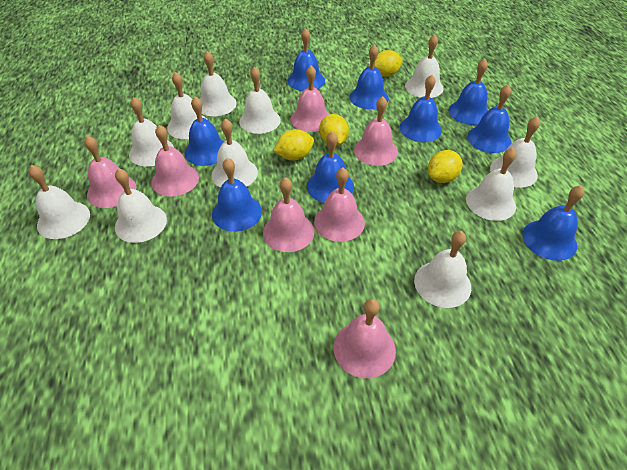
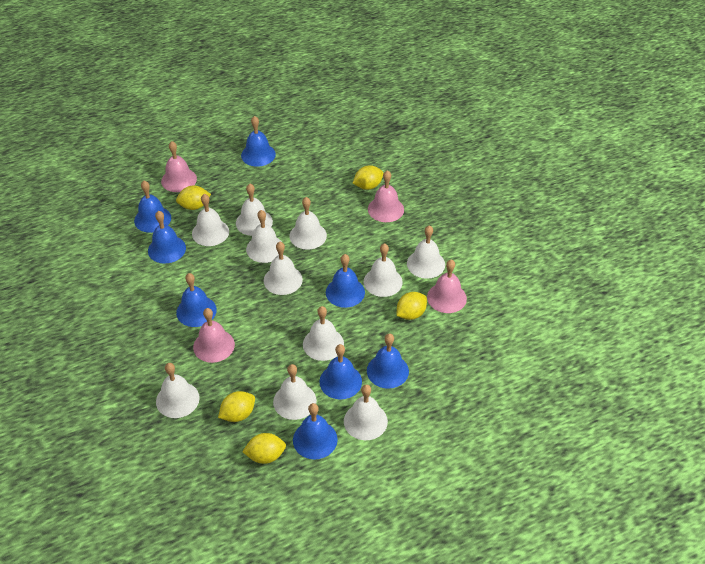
blue bell: [185,97,224,166] [212,158,262,232] [288,28,325,91] [307,131,354,203] [349,44,389,109] [399,75,442,142] [449,59,488,125] [467,85,511,153] [523,185,584,261] = 9 -> [134,181,171,233] [148,211,186,264] [176,273,217,327] [241,116,276,167] [293,403,338,459] [319,344,362,400] [326,254,365,308] [367,333,409,389] = 8
pink bell: [84,136,136,208] [152,125,199,196] [263,177,314,252] [291,66,330,132] [314,167,365,242] [334,299,396,378] [354,96,398,166] = 7 -> [161,141,197,192] [193,308,235,363] [368,170,404,222] [427,260,467,313] = 4
yellow lemon: [273,129,314,160] [319,114,349,146] [374,50,403,77] [428,150,462,183] = 4 -> [176,186,211,210] [218,391,255,422] [242,433,286,464] [353,165,384,190] [396,292,427,320] = 5

